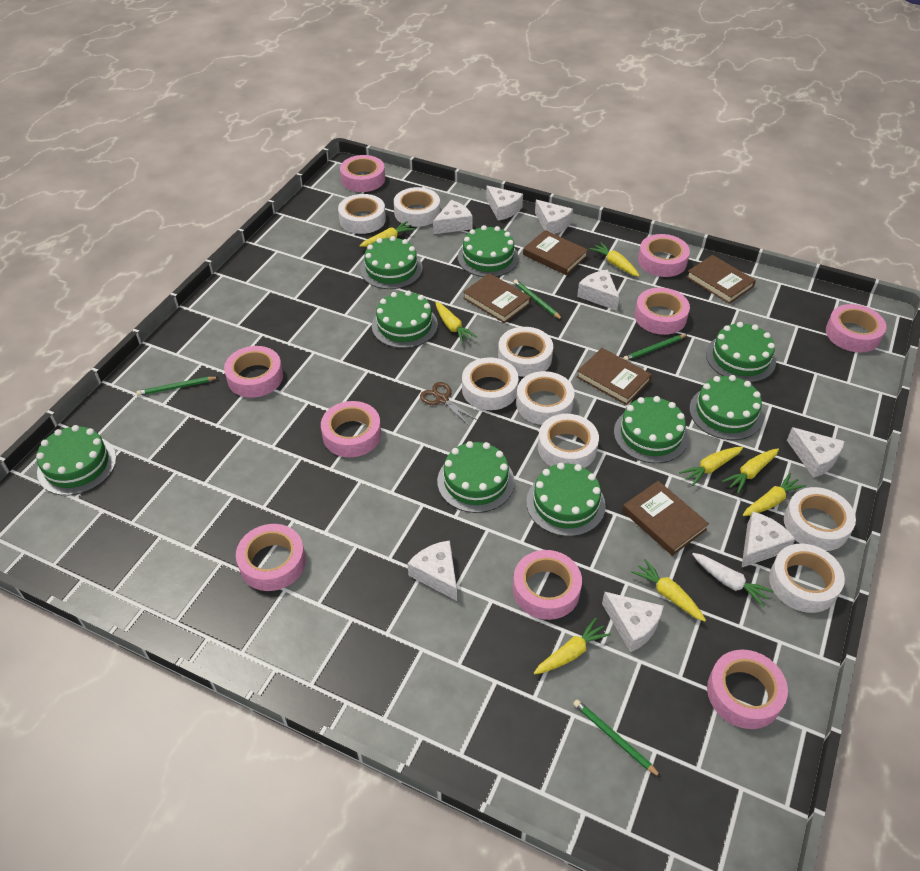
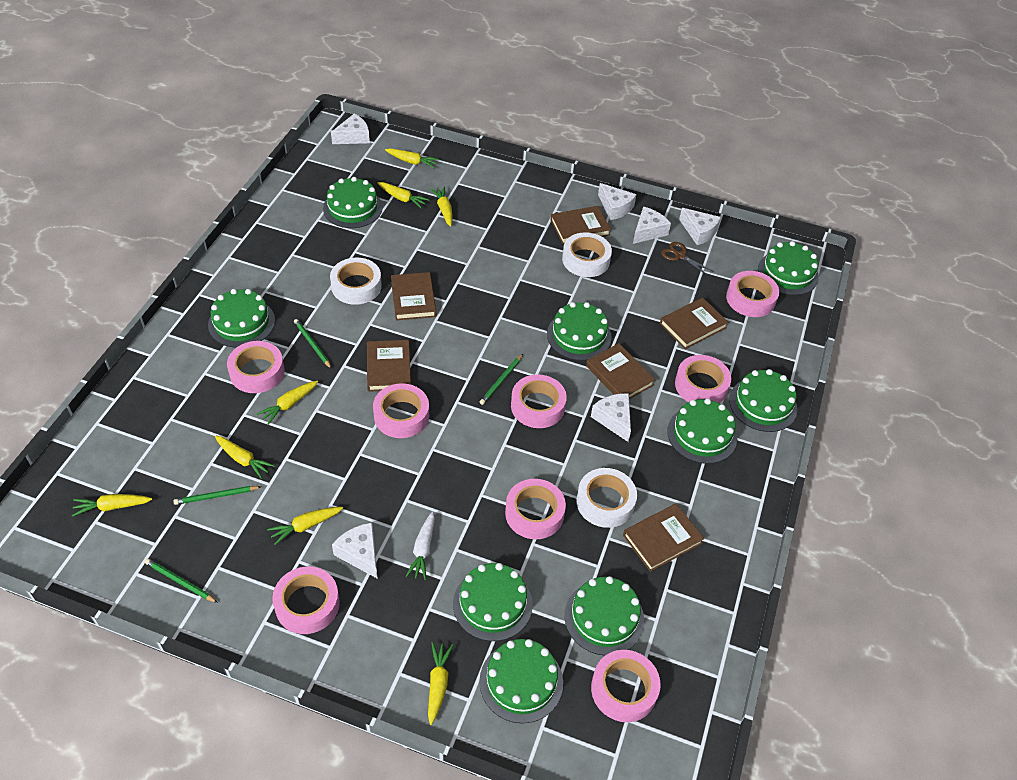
brown book: [463,273,531,323] [523,230,588,275] [577,348,652,405] [622,481,709,556] [686,255,756,304] = 5 -> [367,340,411,392] [391,272,436,320] [551,206,611,244] [586,343,656,399] [623,503,704,572] [660,298,729,349] = 6
pink tape: [224,346,283,398] [236,524,306,591] [321,401,381,457] [340,155,385,192] [513,550,582,620] [635,288,690,335] [638,234,690,277] [707,650,788,729] [826,304,886,352] = 9 -> [227,341,285,393] [272,567,340,634] [373,383,429,438] [505,479,566,539] [511,375,567,428] [591,650,661,722] [675,355,731,403] [726,271,779,317] = 8
white cheese: [408,540,457,601] [433,200,473,234] [486,186,523,221] [535,200,573,234] [577,270,619,311] [602,592,664,653] [741,512,795,568] [787,427,845,478] = 8 -> [331,114,370,144] [332,523,378,579] [591,393,631,442] [598,183,637,220] [633,207,671,244] [679,208,721,245] = 6
white tape: [338,194,386,234] [394,187,440,227] [462,357,519,410] [498,327,553,377] [516,371,575,425] [538,414,599,468] [769,544,845,613] [784,487,856,551] = 8 -> [330,258,382,305] [562,232,612,277] [577,468,637,528] = 3

